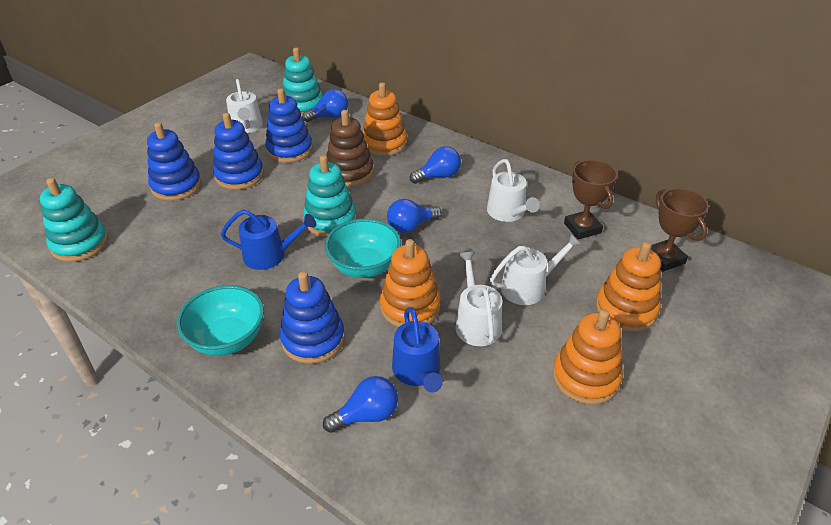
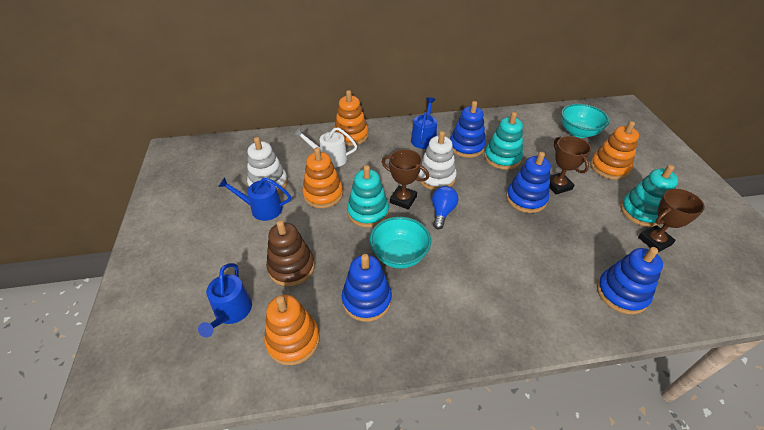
blue light bulb: [302,89,348,122] [323,376,398,433] [387,199,442,233] [410,146,461,184] = 4 -> [432,186,459,229] = 1
blue watering can: [221,210,316,270] [392,307,443,393] = 2 -> [198,263,252,337] [218,177,291,221] [411,97,437,149] = 3
brown trophy: [564,160,617,240] [651,188,709,272] = 2 -> [382,149,429,209] [549,136,591,195] [638,189,705,252] = 3
white stacking toy: none = 0 -> [247,137,288,194] [418,131,457,190] = 2
white watering can: [226,79,263,133] [455,251,502,346] [487,159,540,222] [490,234,582,305] = 4 -> [294,128,357,168] = 1

